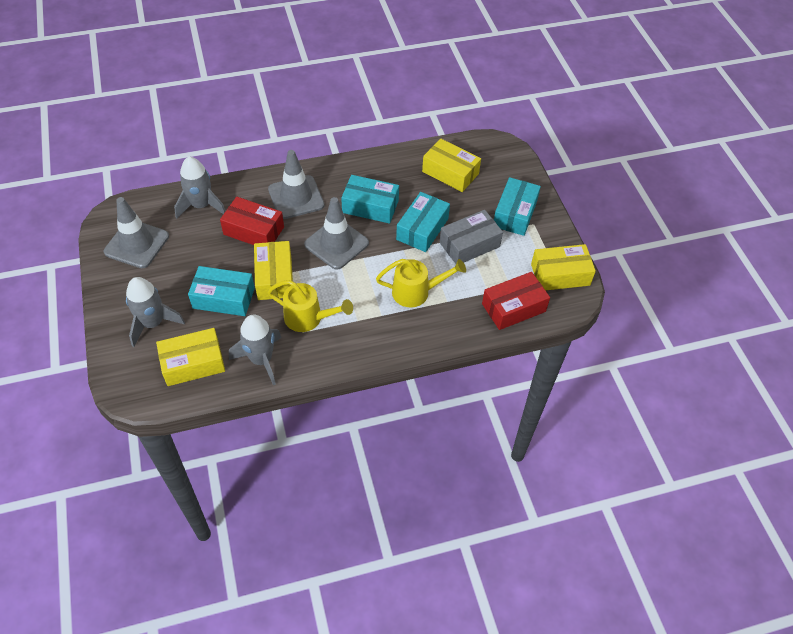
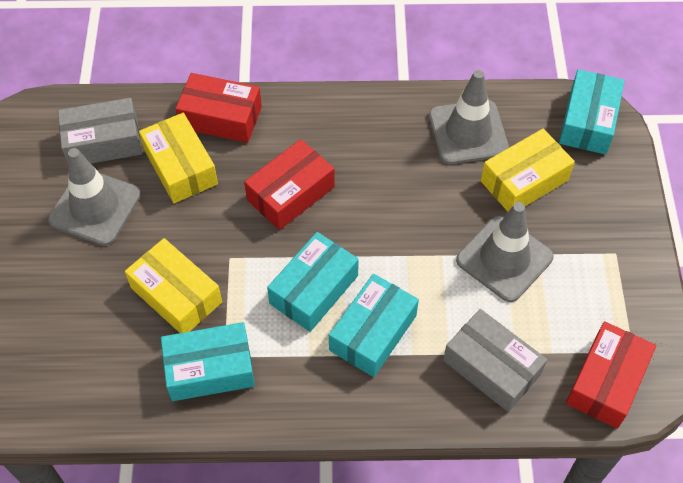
grey box: [440,210,503,264] = 1 -> [58,98,142,164] [443,309,547,412] = 2
grey rocket: [126,277,185,347] [174,157,226,219] [229,314,282,385] = 3 -> none = 0
red box: [220,197,284,245] [482,272,550,330] = 2 -> [175,73,262,143] [244,139,335,230] [566,321,656,429] = 3
yellow box: [156,328,225,386] [254,241,293,300] [422,139,481,192] [531,244,596,290] = 4 -> [125,238,222,333] [139,113,218,203] [481,129,575,212] = 3
yellow watering can: [268,280,353,332] [376,259,466,308] = 2 -> none = 0

